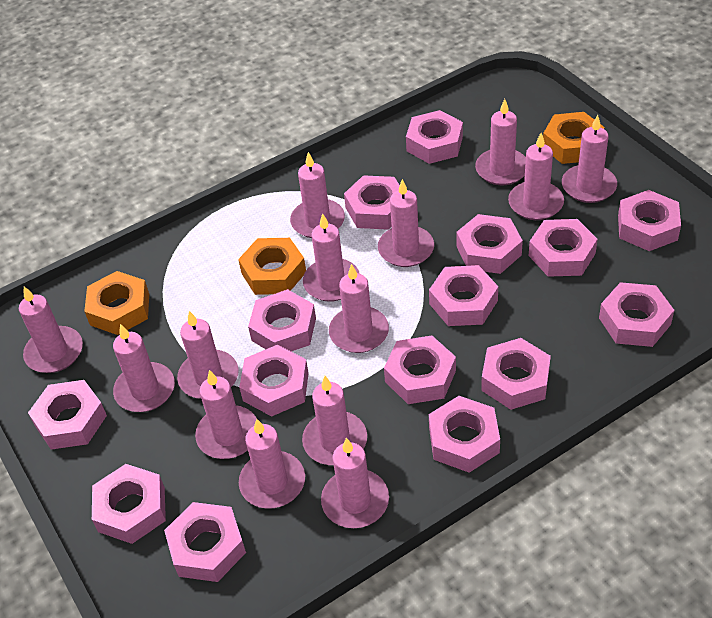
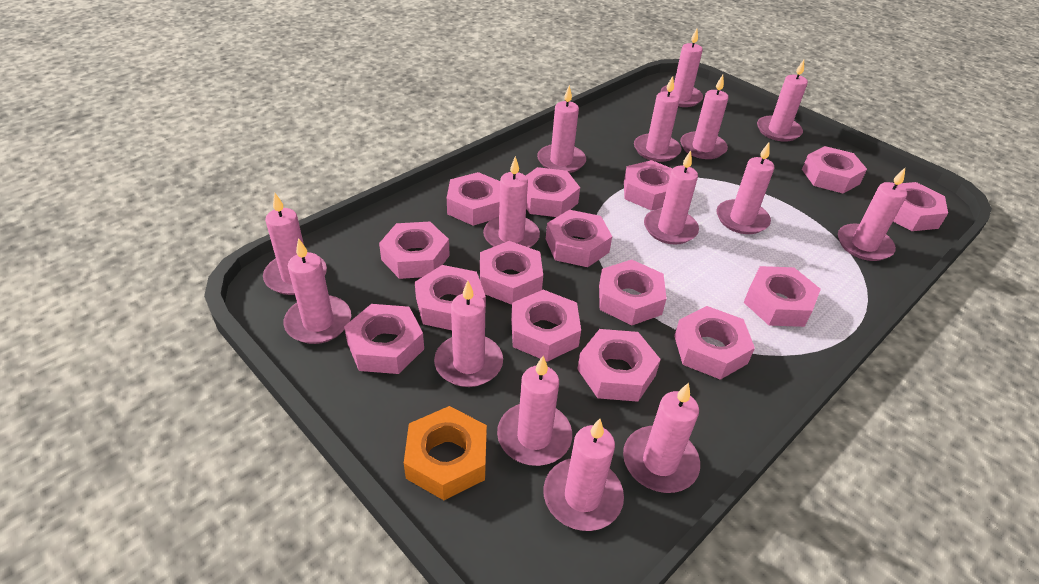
orange nut: [84,271,149,335] [238,238,306,295] [543,112,605,164] = 3 -> [404,406,487,500] = 1
pink candle: [19,287,83,373] [113,324,175,412] [177,311,239,399] [195,370,257,459] [239,419,305,509] [290,152,345,238] [302,376,367,465] [303,213,360,302] [321,438,389,528] [329,264,389,353] [378,179,434,267] [475,99,526,185] [508,133,564,220] [562,115,617,203] = 14 -> [263,193,327,295] [283,238,351,344] [434,281,503,387] [483,156,540,248] [497,356,572,466] [537,85,586,173] [543,419,624,531] [623,382,700,493] [634,76,681,162] [644,150,699,245] [661,29,703,107] [680,75,728,159] [716,143,774,234] [757,60,808,142] [838,168,907,261] = 15

